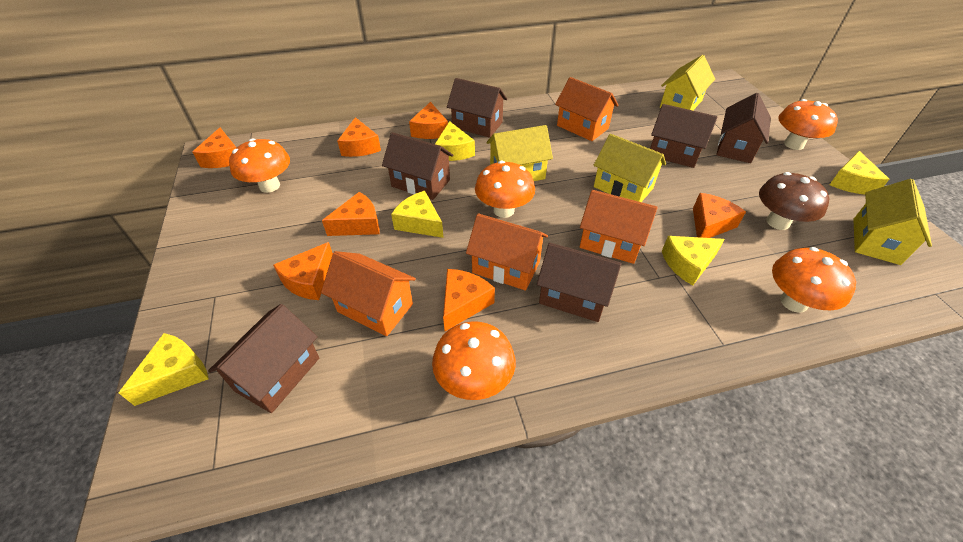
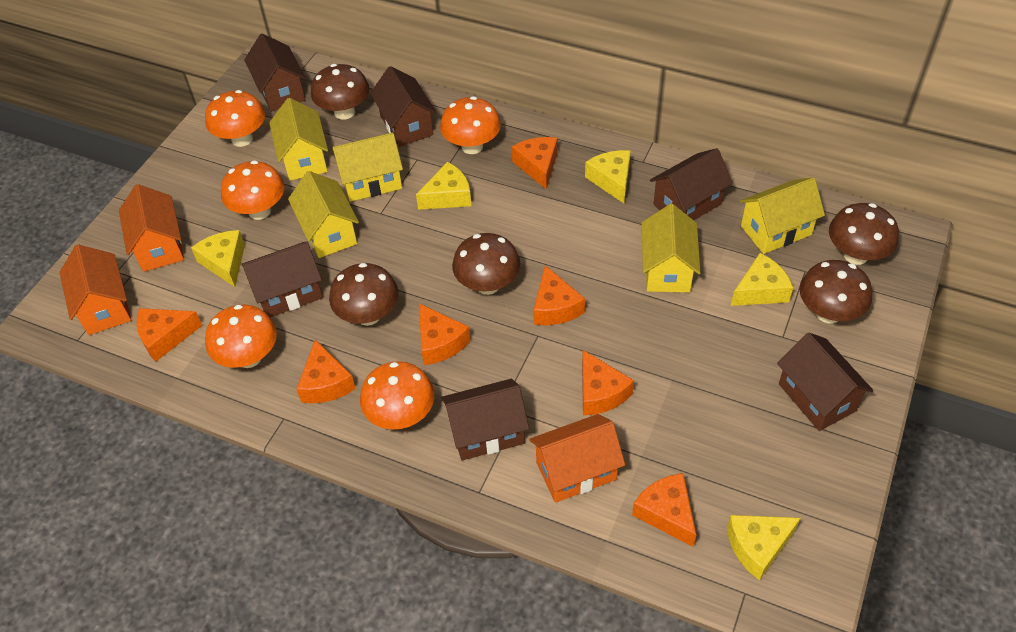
brown mushroom: [759,172,829,230] = 1 -> [311,64,369,120] [329,263,399,326] [452,233,520,295] [799,260,872,323] [829,203,899,265] = 5
orange house: [321,251,416,336] [466,213,548,291] [555,77,618,141] [580,190,658,264] = 4 -> [59,244,131,335] [119,184,184,272] [529,414,625,503] = 3
yellow house: [487,125,553,181] [594,134,666,202] [660,55,715,110] [853,179,932,265] = 4 -> [269,98,328,181] [288,171,359,258] [332,133,403,202] [642,204,700,292] [739,177,825,254] = 5

